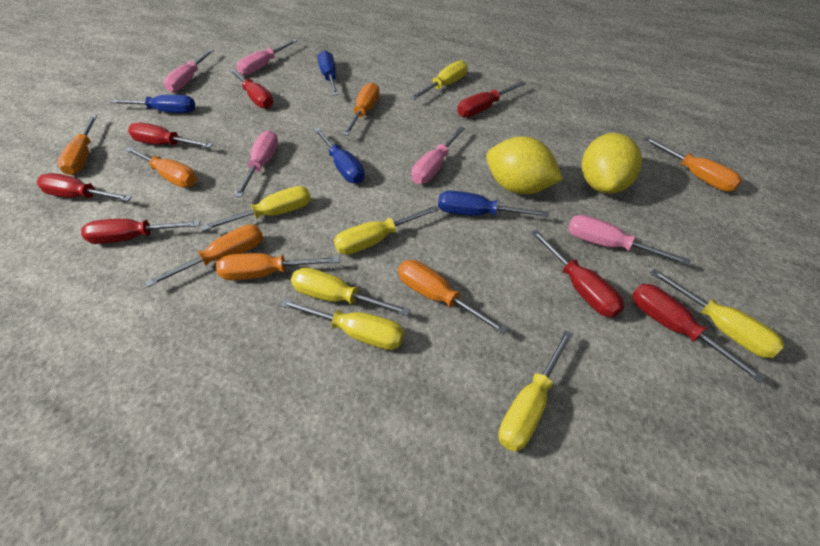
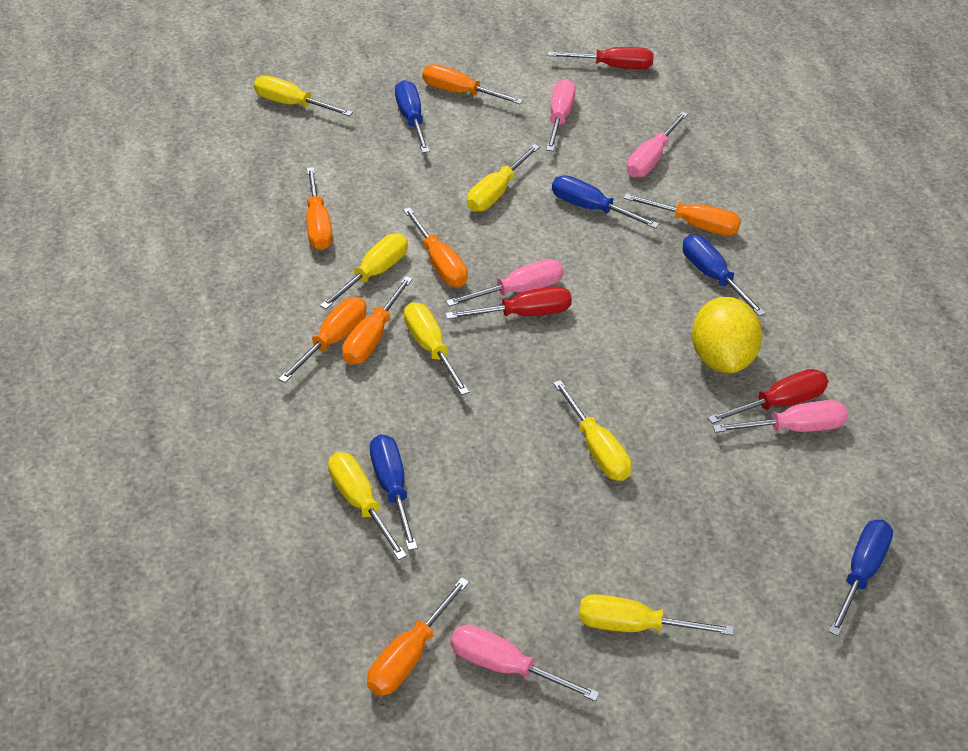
blue screwdriver: [110,95,195,113] [314,128,365,184] [318,50,339,96] [438,191,549,217] = 4 -> [370,434,418,550] [395,80,430,153] [552,175,660,229] [683,235,766,316] [829,520,893,636] = 5
red screwdriver: [37,173,132,201] [81,219,201,244] [128,123,213,148] [229,69,273,109] [457,81,526,117] [531,230,624,317] [632,284,766,383] = 7 -> [445,286,572,319] [547,47,654,69] [708,369,828,424] = 3
yellow lemon: [486,136,563,194] [582,133,642,194] = 2 -> [692,297,762,373] = 1

